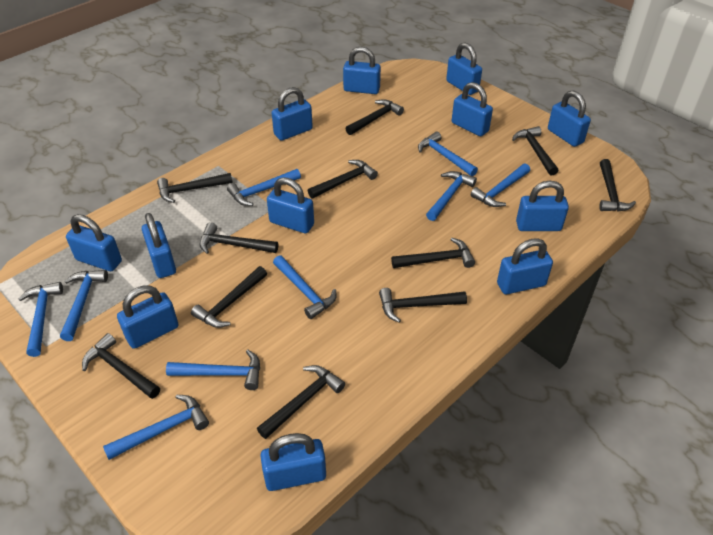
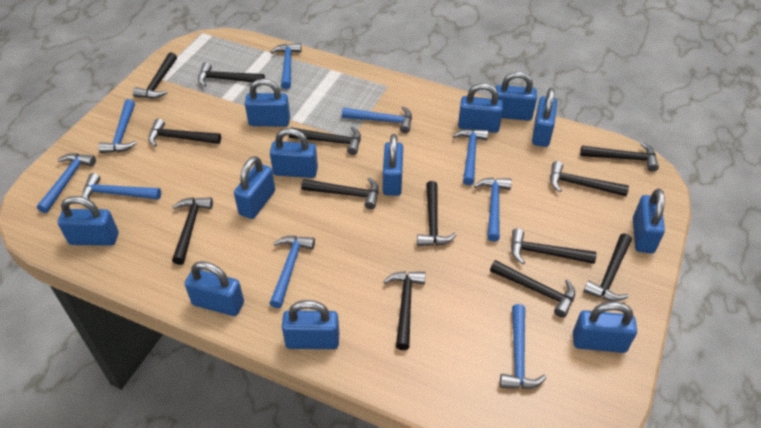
black hammer: [82,333,160,399] [157,173,233,203] [191,266,267,328] [200,222,278,254] [257,365,345,439] [308,160,378,198] [345,99,404,135] [379,288,467,322] [391,238,475,268] [512,126,558,175] [599,159,636,212] = 11 -> [133,52,177,99] [148,118,221,147] [172,197,213,265] [198,62,265,87] [289,126,361,155] [301,177,379,209] [383,271,426,350] [417,181,456,246] [490,260,575,318] [511,228,597,264] [550,161,629,196] [580,142,659,172] [583,233,632,302] = 13

